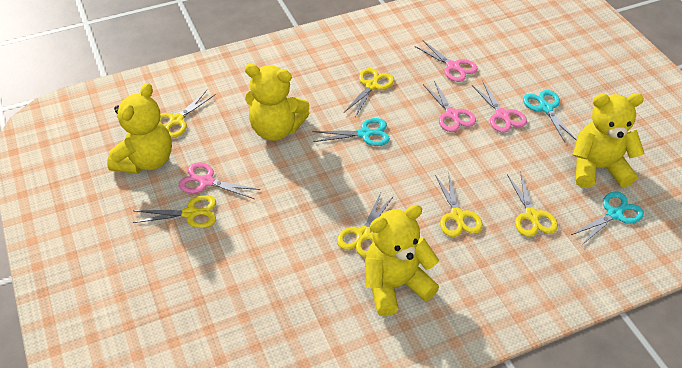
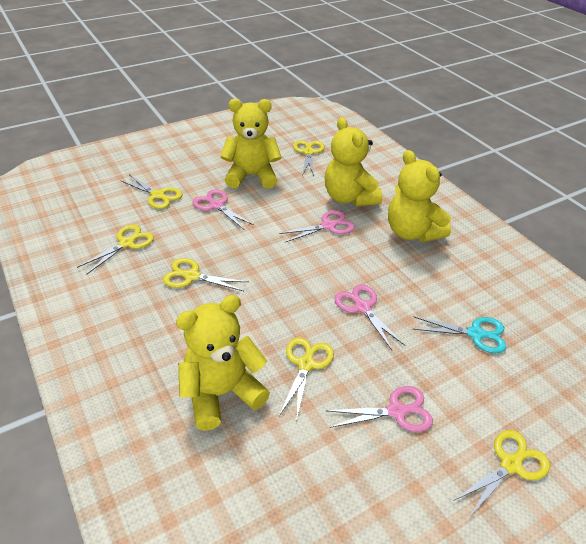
turquoise scissors: [312,118,390,146] [523,90,577,142] [571,192,644,246] = 3 -> [413,317,506,353] = 1

